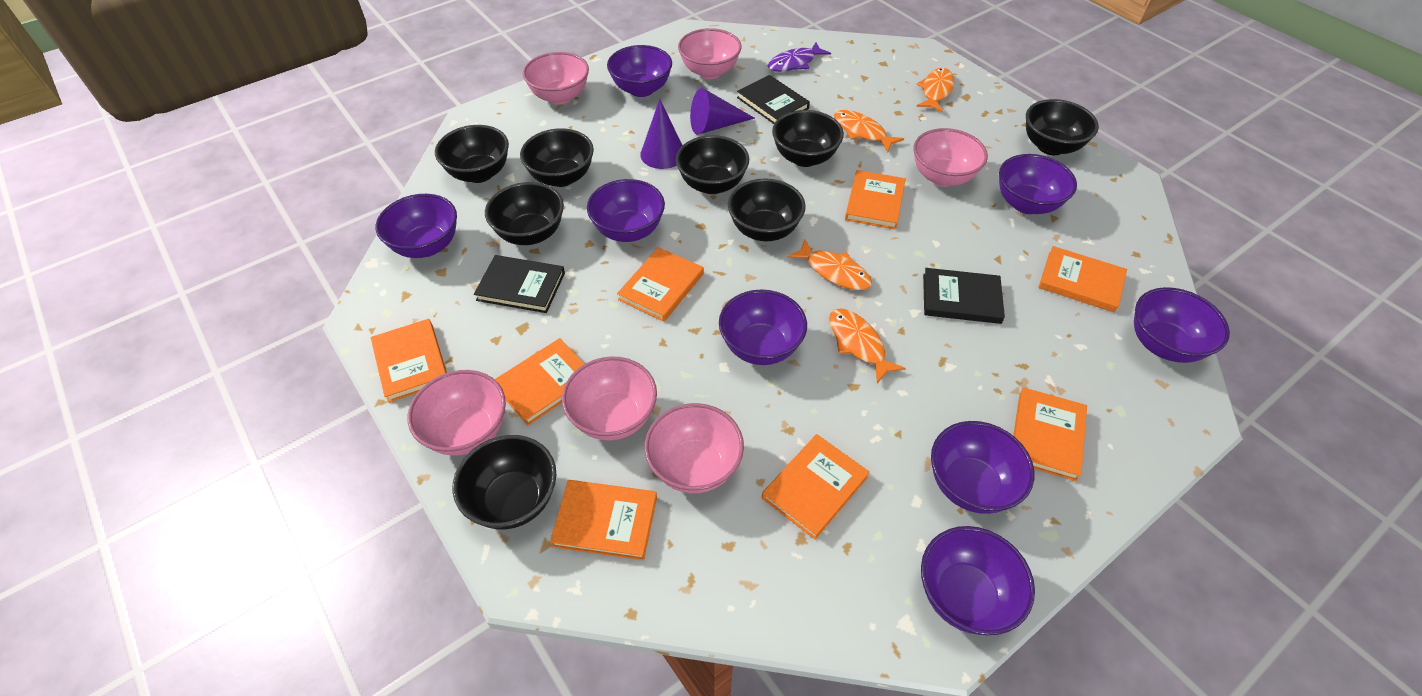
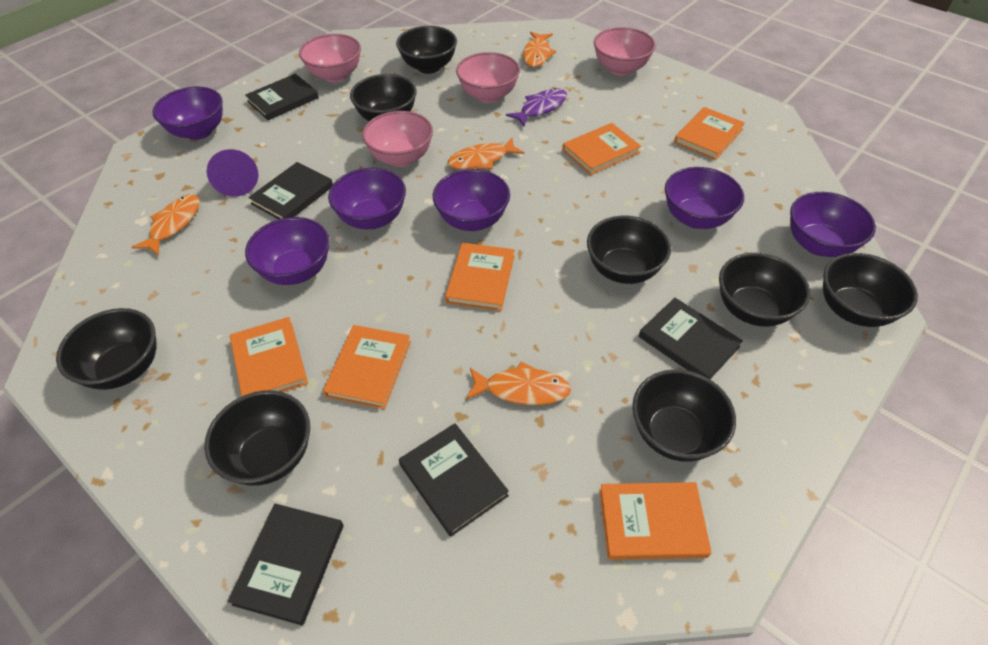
black book: [474,255,565,313] [737,75,810,124] [923,268,1005,324] = 3 -> [228,504,344,626] [245,74,319,120] [248,162,333,219] [399,423,509,537] [639,298,743,379] = 5
orange book: [371,319,447,403] [495,338,585,425] [550,480,657,560] [617,247,704,322] [762,434,870,540] [845,170,906,230] [1013,388,1087,481] [1038,246,1127,313] = 8 -> [230,317,308,397] [323,325,411,409] [445,243,515,311] [562,123,641,175] [600,482,712,560] [674,107,745,160] = 6
pink bowl: [408,370,506,456] [523,52,589,104] [562,357,657,441] [644,403,744,493] [678,28,741,79] [913,128,988,187] = 6 -> [299,34,361,82] [362,111,433,167] [456,52,520,103] [594,27,656,76] = 4
purple bowl: [376,194,457,258] [587,179,665,242] [607,45,672,97] [719,289,807,365] [921,526,1035,635] [931,421,1034,514] [999,154,1077,214] [1134,287,1230,363] = 8 -> [153,87,223,140] [245,217,330,285] [328,168,406,229] [433,169,510,231] [665,167,744,229] [790,192,876,257] = 6
purple cone: [640,99,682,169] [690,88,755,135] = 2 -> [207,149,258,197] = 1

